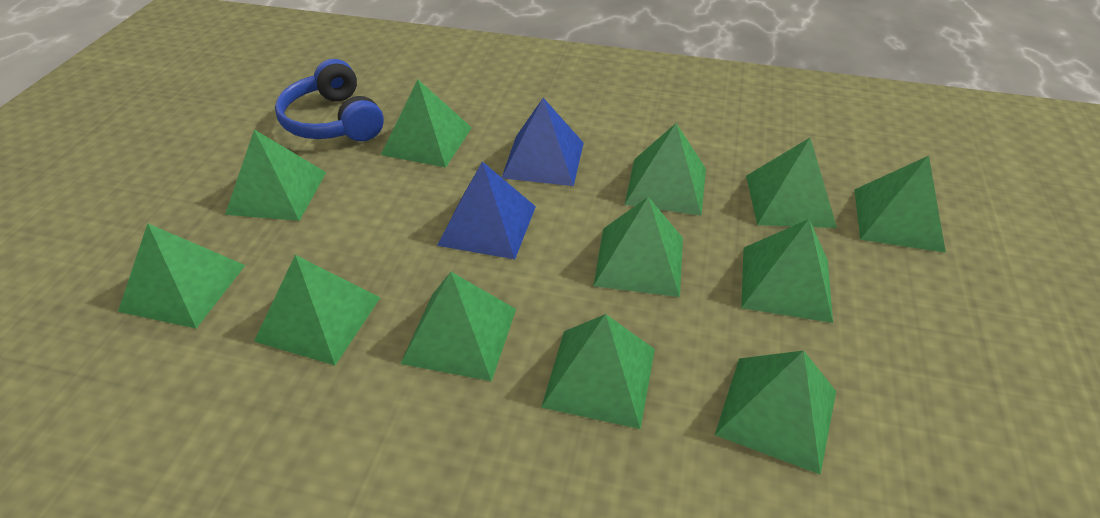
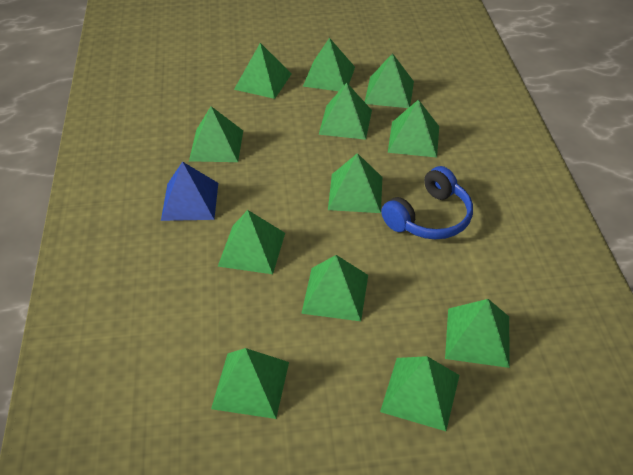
blue pyramid: [437,162,536,259] [502,98,584,186] = 2 -> [161,162,218,221] = 1

